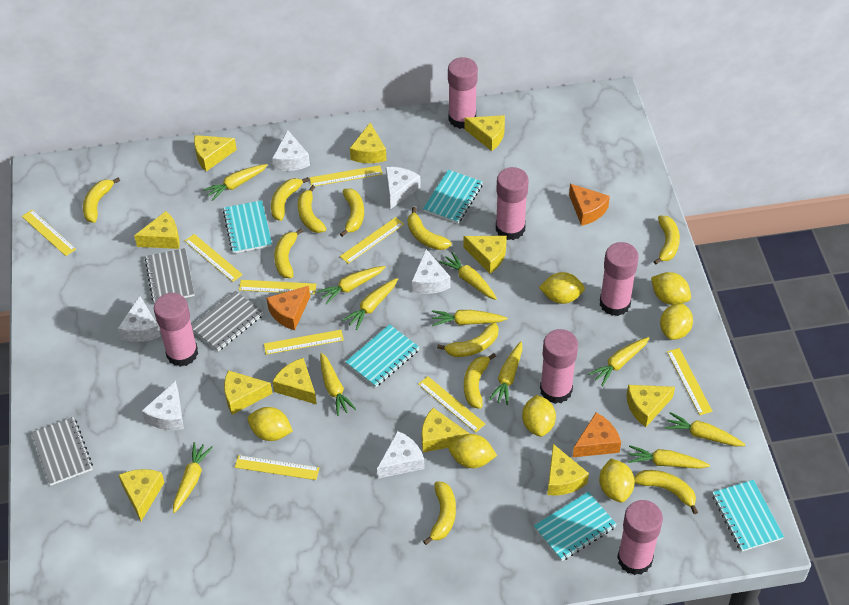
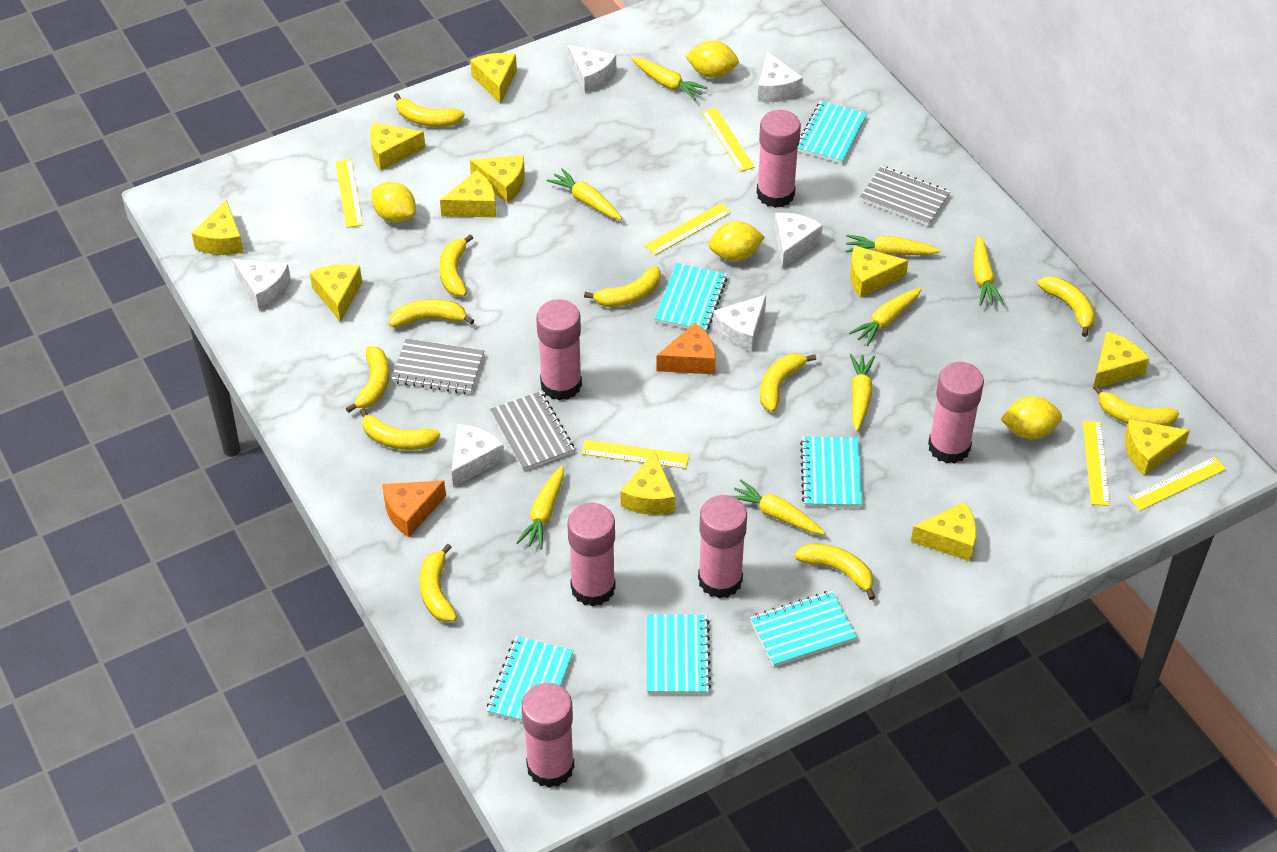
orange cheese: [266,286,310,330] [569,184,610,226] [573,413,621,457] = 3 -> [382,480,446,537] [656,323,715,374] = 2
turquoise notebook: [223,200,272,254] [345,324,420,387] [423,170,483,223] [534,491,617,561] [712,480,784,552] = 5 -> [487,636,574,722] [647,615,711,694] [655,263,727,332] [750,591,857,667] [798,101,867,164] [800,437,862,508] = 6
yellow carrot: [173,442,213,513] [203,164,268,201] [317,266,385,304] [320,353,356,416] [342,278,398,330] [432,310,508,326] [439,252,497,300] [489,342,522,405] [588,337,649,386] [628,445,710,469] [665,412,745,446] = 11 -> [516,466,564,549] [547,168,622,220] [631,57,708,101] [733,479,825,535] [846,235,941,255] [849,288,922,346] [850,354,875,432] [973,235,1004,306] = 8
yellow lemon: [248,407,293,441] [448,434,497,468] [522,395,556,437] [539,272,585,304] [599,459,635,502] [651,272,691,305] [660,304,693,340] = 7 -> [372,182,416,223] [685,41,739,78] [708,221,765,261] [1000,396,1062,439] = 4
yellow ruler: [22,210,76,256] [185,234,243,282] [235,455,319,480] [239,280,316,294] [264,330,344,355] [309,165,383,186] [340,217,404,264] [418,376,485,433] [667,348,712,415] = 9 -> [335,159,363,228] [582,440,689,469] [645,203,731,255] [702,108,755,172] [1083,421,1110,506] [1129,457,1226,511] = 6

